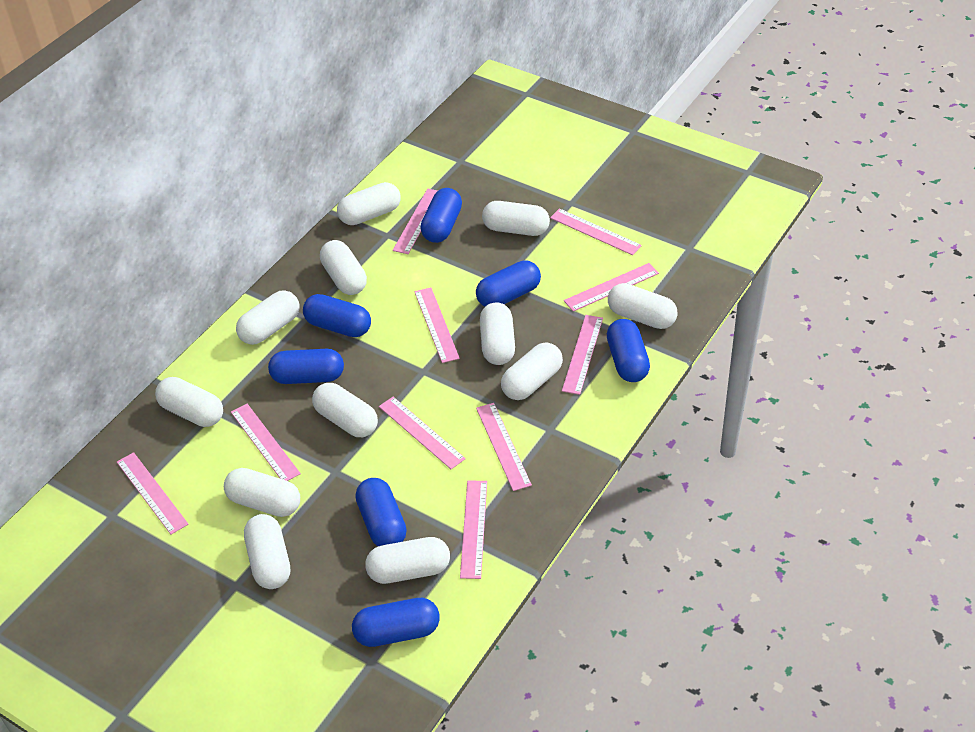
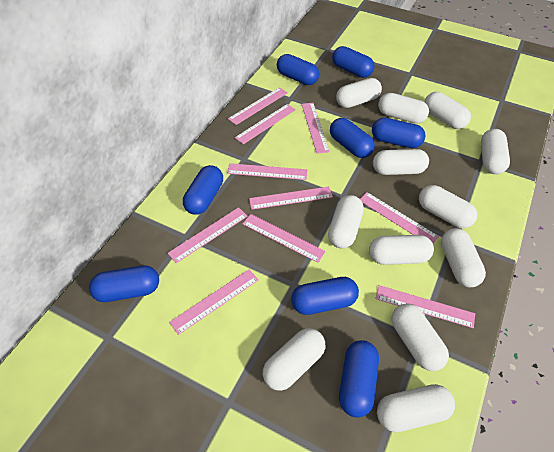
blue capsule: [268,349,344,384] [303,294,371,337] [352,598,440,647] [355,478,407,546] [421,188,462,243] [476,260,541,307] [607,319,650,382] = 7 -> [89,265,159,302] [183,165,223,215] [277,54,319,85] [291,277,359,315] [330,118,375,158] [332,46,375,78] [339,340,379,418] [372,118,426,148] = 8

